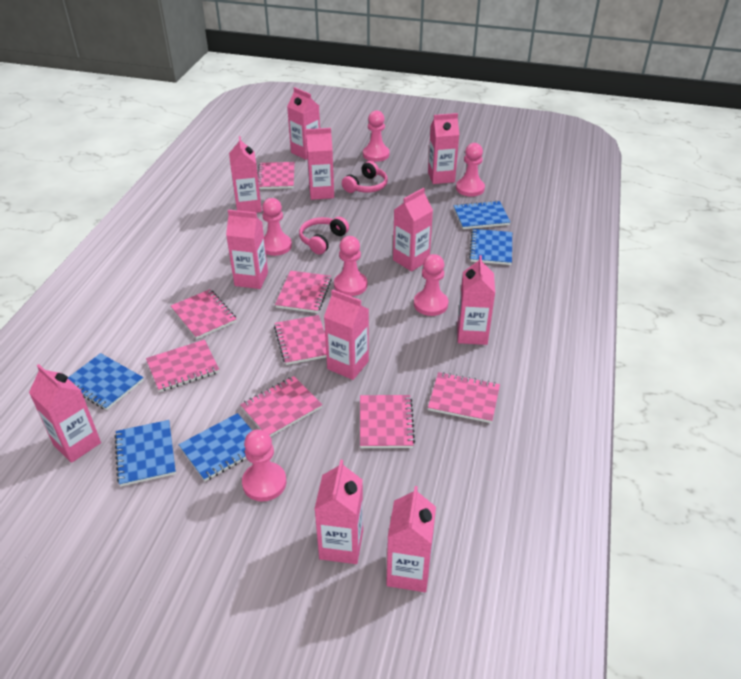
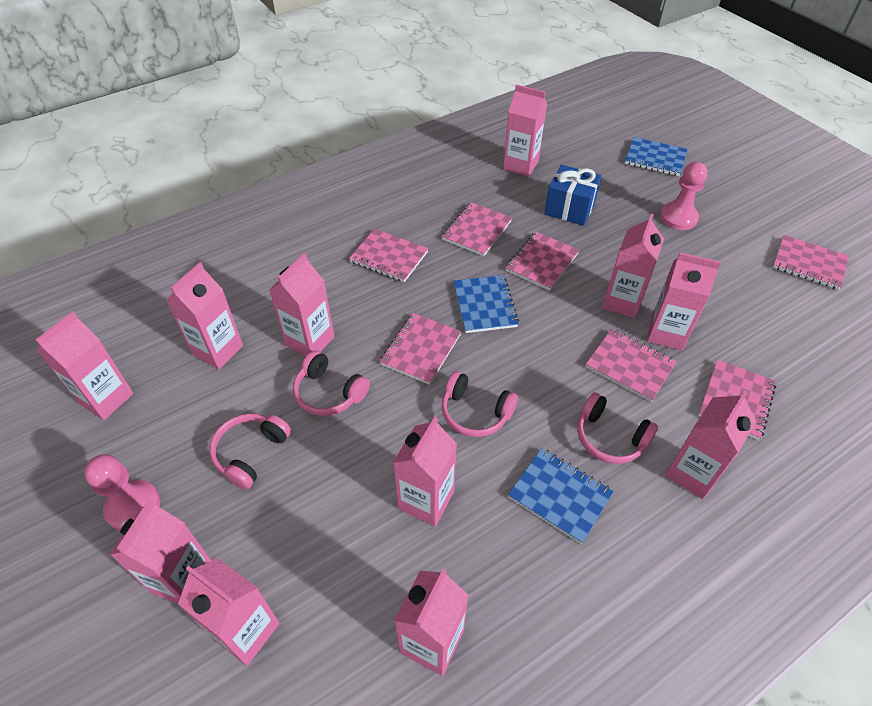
blue gift: none = 0 -> [544,165,602,226] = 1
blue notebook: [68,353,144,410] [114,420,176,486] [178,413,252,481] [453,201,511,229] [469,229,512,265] = 5 -> [453,275,519,333] [508,448,614,544] [625,137,688,176] = 3
pink headphones: [299,217,349,254] [342,161,388,193] = 2 -> [209,414,291,490] [293,350,370,416] [442,371,518,437] [577,392,659,464] = 4
pink notebook: [146,340,219,392] [171,289,237,339] [240,376,322,437] [258,162,295,189] [274,315,326,365] [275,271,332,313] [360,395,415,448] [428,372,500,423] = 8 -> [349,229,429,282] [379,313,461,385] [442,202,512,256] [505,232,580,291] [585,329,677,402] [698,359,776,440] [772,235,849,290] = 7
pink pawn: [242,429,286,501] [262,198,292,256] [334,236,367,296] [363,110,390,162] [414,254,448,316] [456,143,485,197] = 6 -> [84,454,160,531] [660,162,708,230] = 2

